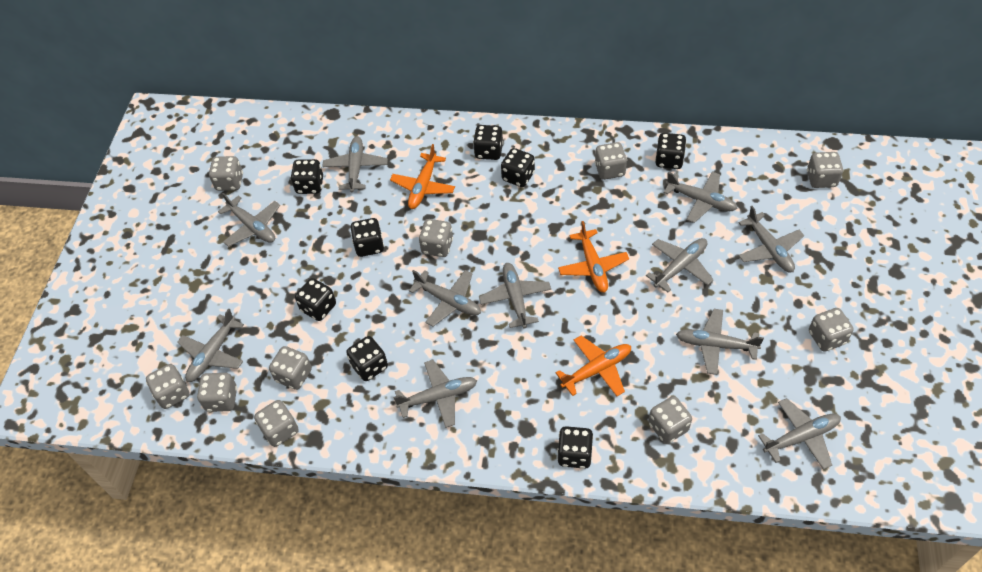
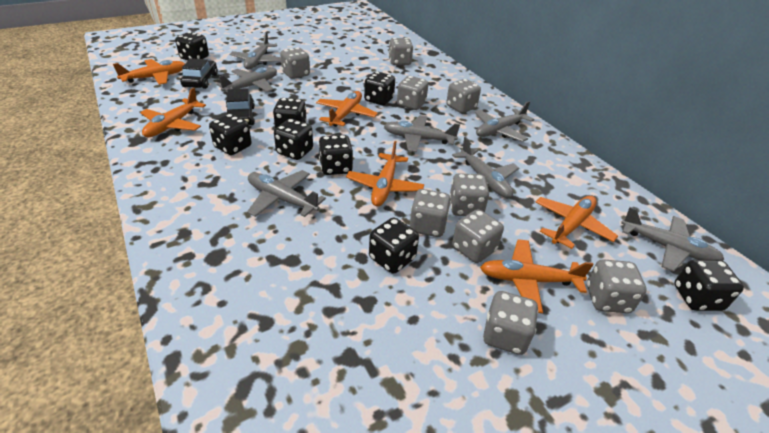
black car: none = 0 -> [180,58,218,89] [226,88,255,125] = 2
grey dice: [146,364,190,409] [197,373,237,412] [209,156,243,191] [254,400,299,447] [269,346,312,390] [419,219,453,257] [595,142,627,180] [648,396,692,444] [807,152,843,188] [809,308,854,352] = 10 -> [280,47,310,79] [388,38,413,65] [397,76,428,110] [410,189,451,237] [446,79,481,113] [449,173,489,216] [452,209,504,263] [483,291,538,355] [587,259,647,313] = 9
grey plane: [177,308,244,382] [218,193,280,247] [322,136,388,192] [393,360,477,428] [409,270,481,327] [479,263,551,329] [646,238,714,292] [664,172,738,223] [676,309,764,375] [738,206,804,273] [758,398,841,470] = 11 -> [217,67,277,92] [229,32,281,69] [247,170,326,217] [384,115,460,152] [452,137,519,198] [475,101,534,142] [621,207,724,272] = 7
orange plane: [390,144,455,209] [556,335,631,396] [558,221,629,293] = 3 -> [113,59,185,85] [140,88,206,137] [316,91,378,127] [346,141,424,206] [480,239,594,313] [535,196,618,249] = 6

